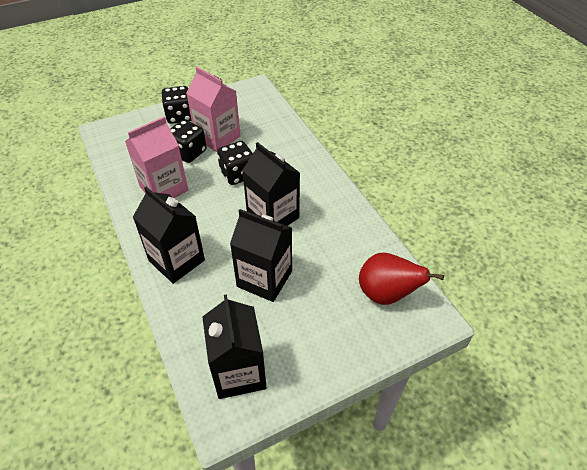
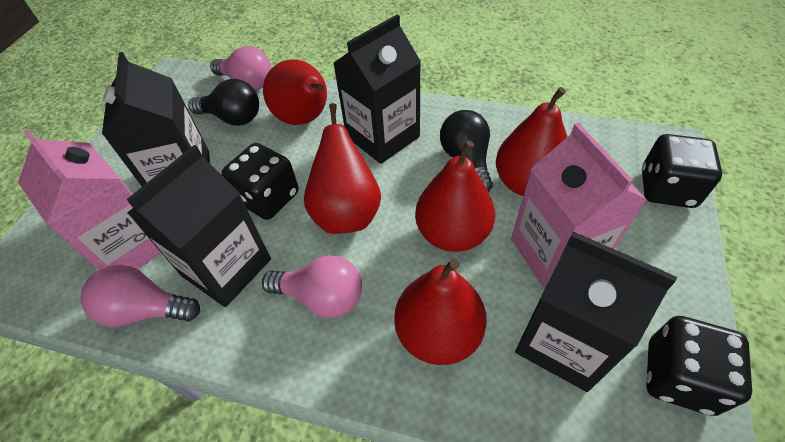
black light bulb: none = 0 -> [188,79,259,126] [440,110,493,192] = 2
pink light bulb: none = 0 -> [81,265,200,327] [210,46,272,91] [262,255,362,318] = 3
red pear: [359,253,444,305] = 1 -> [263,59,327,125] [304,103,381,234] [394,259,487,365] [415,140,495,252] [496,87,567,196] = 5

